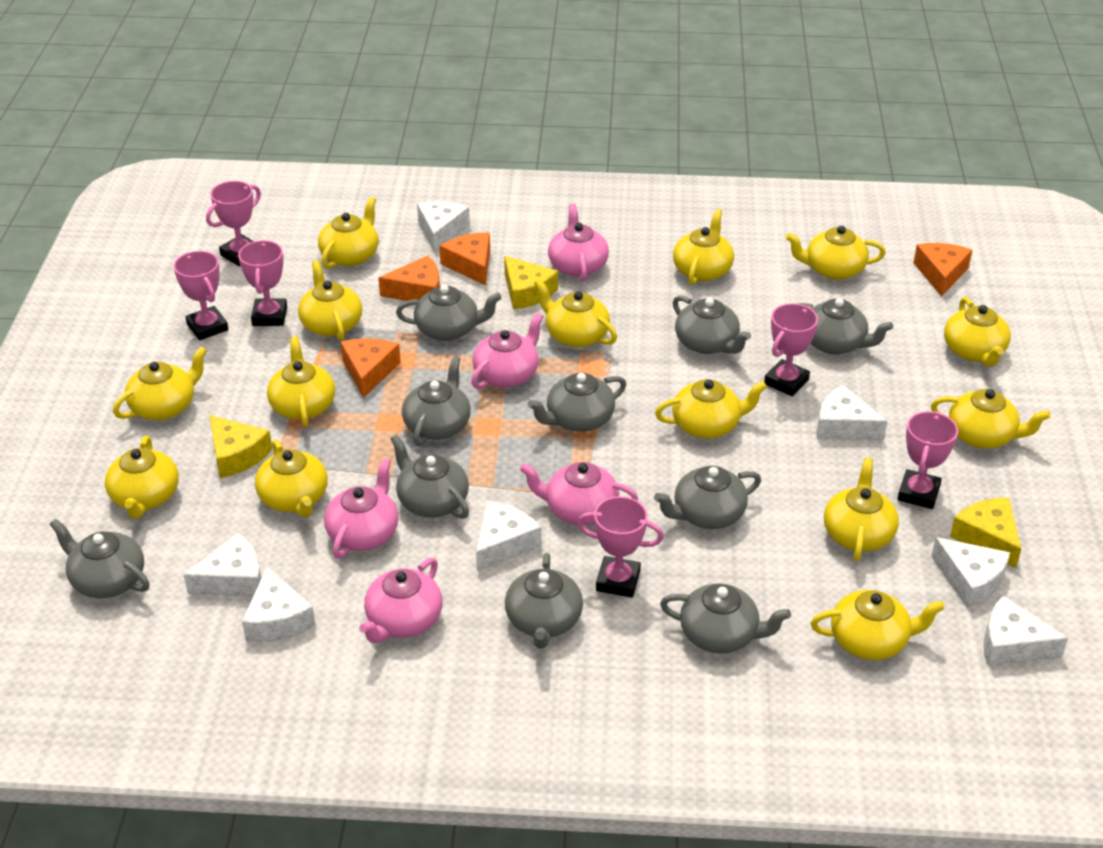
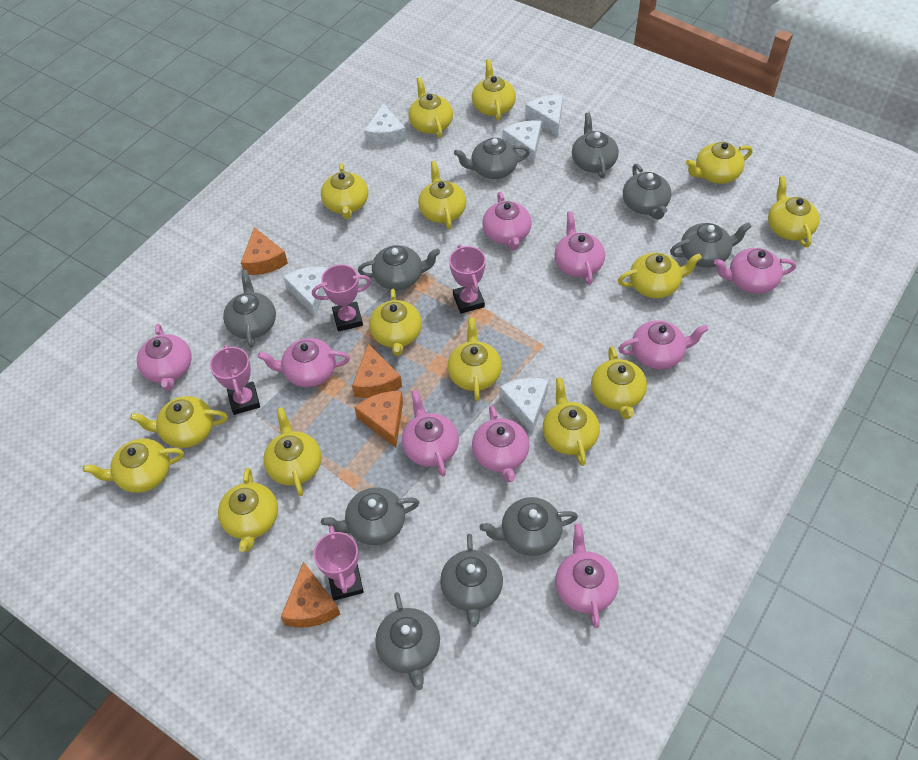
pink teapot: [324,458,399,559] [359,558,443,643] [471,313,543,389] [520,462,638,525] [548,203,609,282] = 5 -> [137,323,192,391] [258,338,350,387] [402,390,459,476] [472,405,529,482] [482,192,532,251] [555,211,605,285] [555,524,619,628] [618,320,708,369] [714,248,796,294] = 9
pink trophy: [174,251,228,341] [206,181,261,267] [238,240,287,326] [577,496,664,598] [764,303,818,396] [898,411,958,509] = 6 -> [210,344,260,415] [312,264,371,332] [313,526,364,600] [449,245,486,313] = 4
white cheese: [184,533,261,597] [242,567,316,642] [417,201,470,252] [476,501,541,571] [817,385,887,440] [931,537,1010,608] [983,596,1068,666] = 7 -> [283,267,328,316] [365,103,406,146] [500,378,549,434] [502,120,541,164] [525,95,563,137] = 5
yellow cheese: [209,415,272,478] [504,256,558,310] [950,498,1021,568] = 3 -> none = 0
yellow teapot: [105,436,179,519] [113,346,207,420] [255,440,328,518] [267,336,335,427] [298,260,362,341] [318,196,379,269] [534,279,617,347] [655,379,767,439] [673,209,734,285] [786,226,886,280] [811,590,945,660] [824,457,899,561] [931,389,1051,449] [944,297,1011,367] = 14 -> [83,438,184,493] [130,396,228,448] [218,468,278,552] [263,407,321,496] [321,163,368,219] [369,289,422,356] [408,77,453,138] [418,161,466,229] [447,317,502,401] [472,59,516,121] [542,377,600,466] [591,346,647,419] [618,253,702,298] [686,142,753,184] [768,176,820,247] = 15

